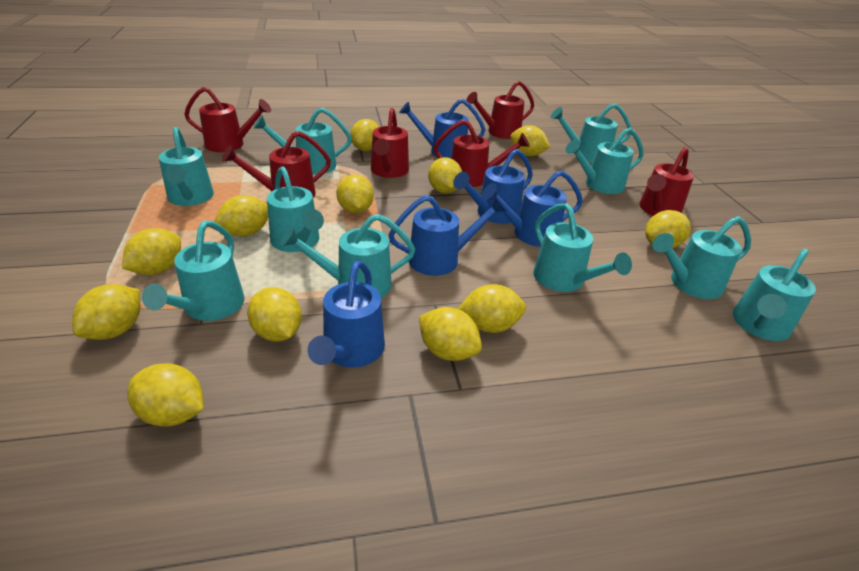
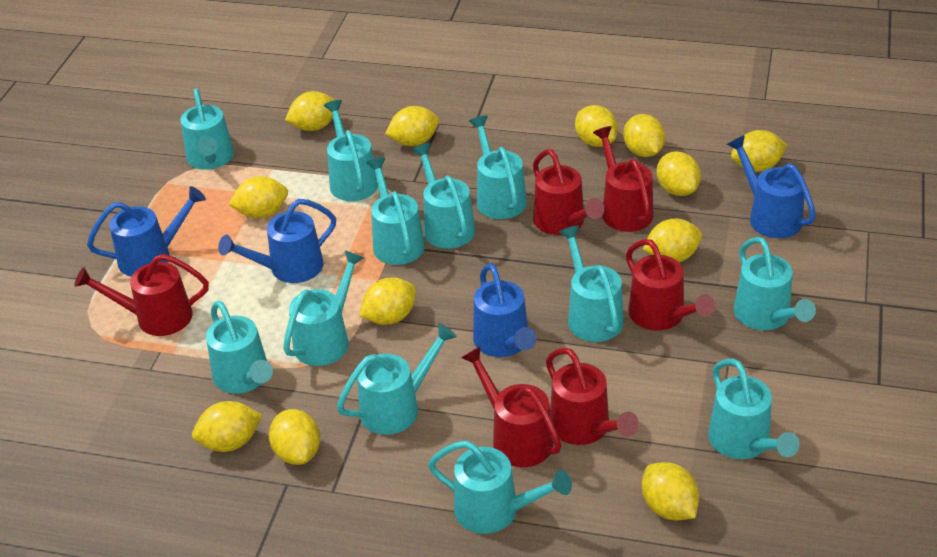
blue watering can: [308,261,385,368] [388,195,506,276] [399,99,485,158] [453,149,533,224] [482,170,583,247] = 5 -> [87,186,206,276] [218,199,336,283] [473,263,536,357] [727,135,816,238] = 4
turquoise watering can: [142,221,245,321] [159,127,214,206] [254,108,352,174] [267,166,324,252] [281,214,415,298] [533,203,632,292] [551,103,631,162] [566,128,644,194] [652,216,751,299] [733,249,816,341] = 10 -> [180,88,234,170] [206,301,273,394] [283,250,364,366] [324,100,378,201] [337,323,457,435] [366,157,425,265] [412,143,475,249] [428,440,572,534] [469,115,527,219] [559,225,624,342] [708,359,800,459] [734,237,816,330] = 12

